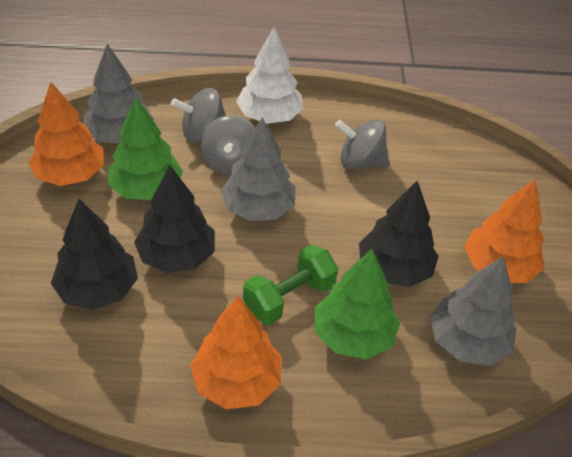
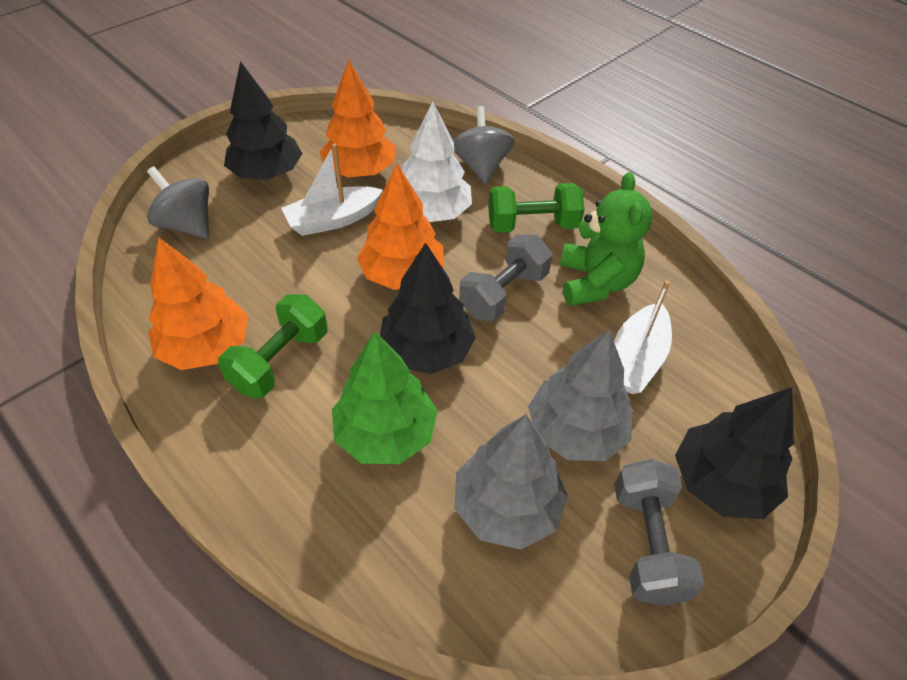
green dumbbell: [243,245,338,325] = 1 -> [218,294,328,398] [488,183,585,233] = 2
green teddy bear: none = 0 -> [560,172,652,306] = 1
green tree: [108,97,183,200] [315,249,400,359] = 2 -> [332,332,438,464] = 1
grey dumbbell: none = 0 -> [459,234,552,322] [614,459,704,606] = 2
grey spinning top: [171,88,226,142] [201,115,255,175] [335,119,390,169] = 3 -> [147,166,209,238] [453,106,514,184] = 2
grey tree: [83,44,154,144] [221,117,296,221] [430,256,517,366] = 3 -> [454,414,568,550] [528,330,632,461] = 2
white boat: none = 0 -> [281,143,383,236] [614,280,672,394] = 2

